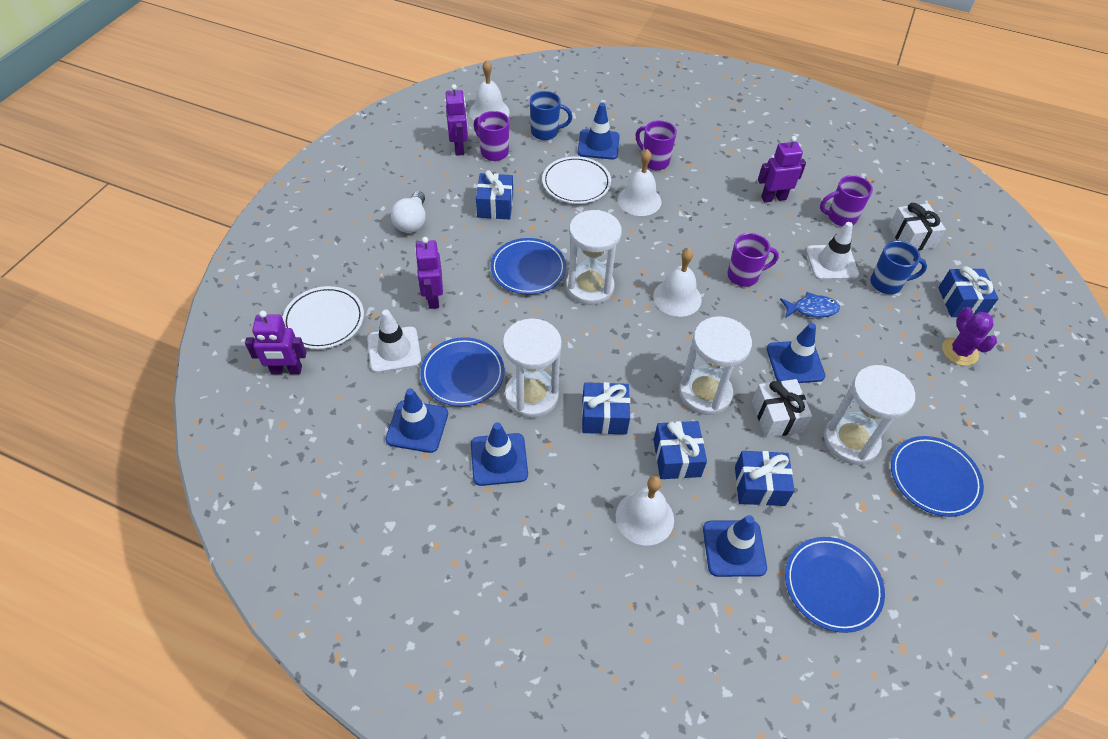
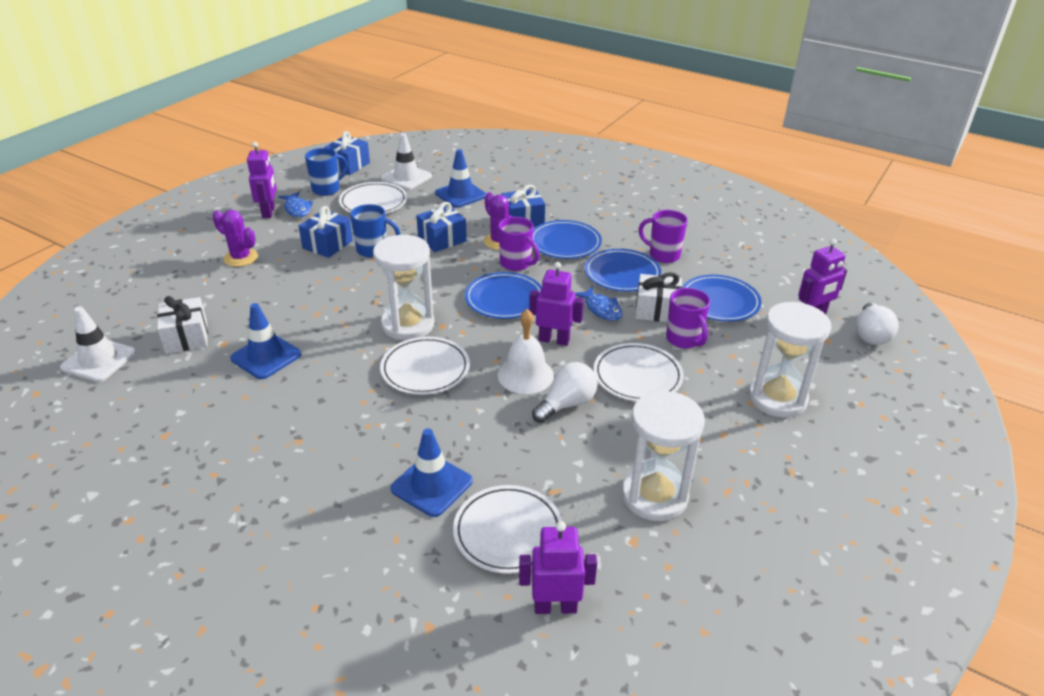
blue fish: [780,292,840,318] = 1 -> [278,192,313,217] [576,286,623,321] = 2
blue gift: [476,170,513,219] [582,382,630,434] [653,421,707,479] [735,451,795,506] [938,266,999,317] = 5 -> [299,206,353,258] [324,131,370,175] [416,202,467,252] [501,185,545,228] = 4
blue traffic cone: [385,388,448,453] [471,422,528,486] [578,103,620,159] [703,515,767,577] [767,323,825,383] = 5 -> [230,303,301,379] [391,428,473,517] [435,149,486,208] = 3
purple cactus: [942,307,997,366] = 1 -> [212,210,258,267] [484,192,513,250] = 2
purple mug: [474,111,509,161] [636,120,677,170] [727,233,779,287] [820,175,873,226] = 4 -> [498,217,539,271] [639,210,688,263] [666,288,710,348] = 3
white bell: [469,60,509,120] [616,476,674,545] [618,149,661,216] [653,248,702,317] = 4 -> [498,309,554,394] = 1
white hourglass: [503,318,562,418] [566,210,622,305] [679,316,752,415] [824,365,915,465] = 4 -> [373,235,434,340] [622,390,705,521] [749,302,831,417] = 3
white light bulb: [391,191,426,233] = 1 -> [532,362,598,423] [855,303,899,345] = 2
white plate: [282,286,364,349] [542,156,611,204] = 2 -> [339,182,407,214] [380,337,470,395] [453,485,562,574] [594,343,684,401] = 4

